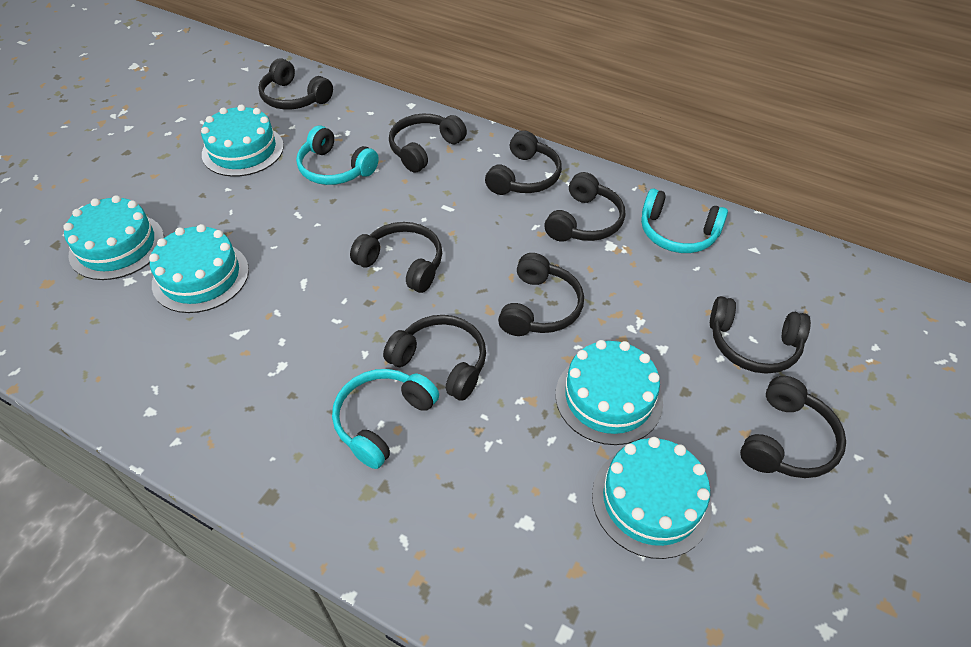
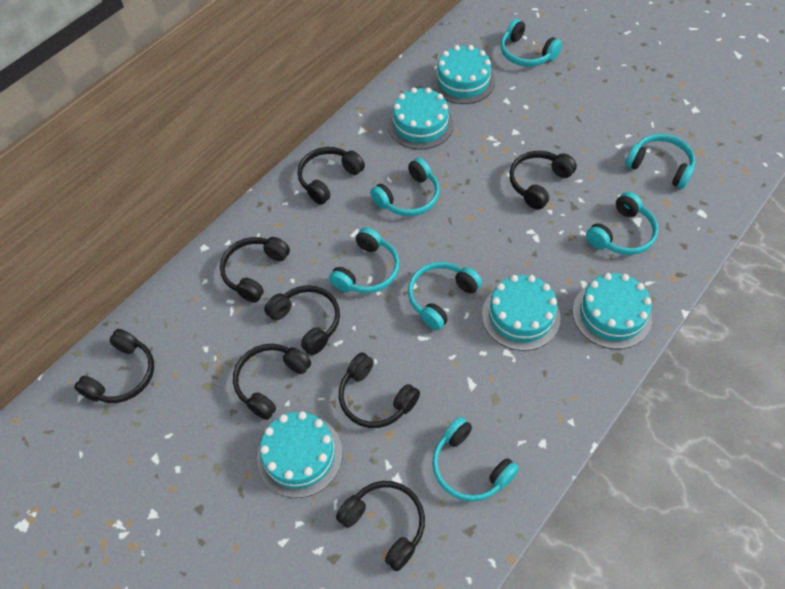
black headphones: [258,58,333,110] [350,222,442,293] [383,315,486,401] [389,114,467,173] [485,130,562,195] [498,253,584,336] [545,172,625,242] [710,296,811,374] [740,376,846,478] = 9 -> [74,329,154,403] [220,237,290,303] [233,344,311,420] [264,285,340,355] [297,147,365,205] [336,481,425,571] [339,352,420,428] [509,151,577,210] = 8
turquoise headphones: [296,125,379,185] [332,369,439,469] [641,189,728,253] = 3 -> [329,227,400,293] [370,158,440,216] [408,262,482,330] [432,417,519,502] [501,19,562,67] [586,192,658,255] [625,134,695,189] = 7

